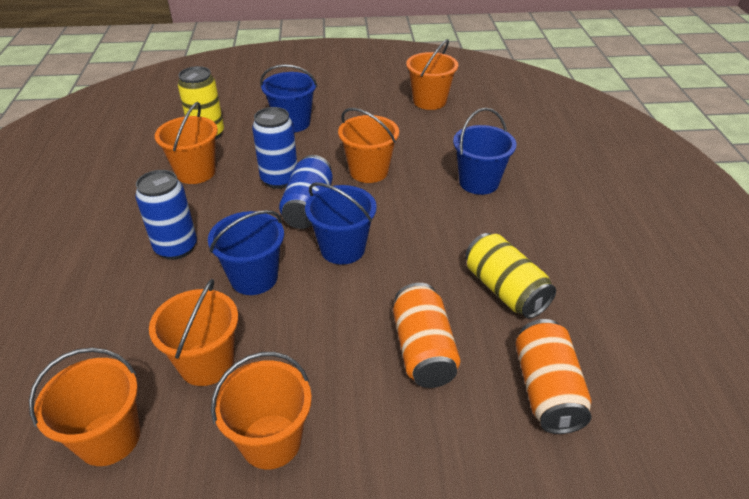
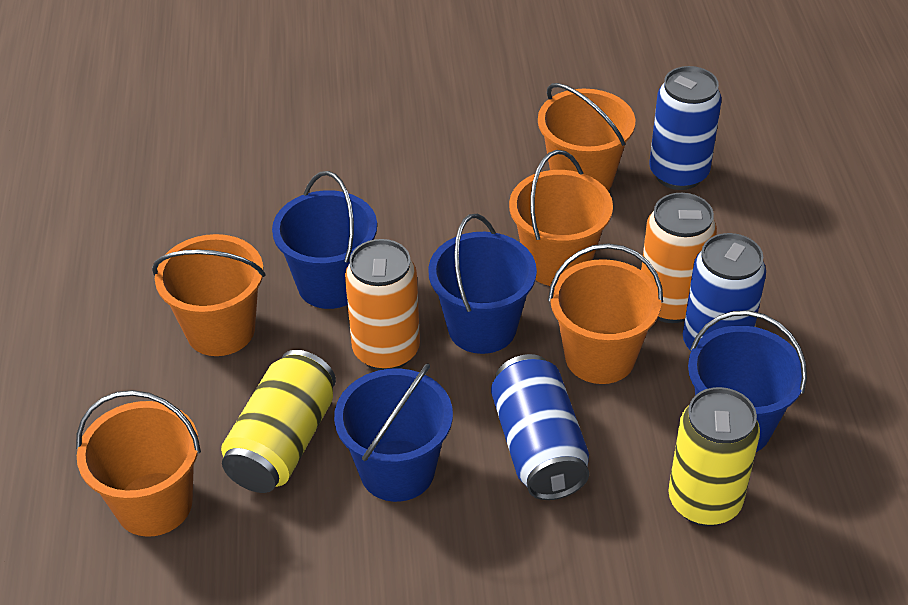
orange bucket: [29,348,140,466] [149,279,238,386] [155,102,218,184] [211,352,312,469] [338,108,399,183] [406,39,458,110] = 6 -> [76,390,201,537] [152,234,265,356] [509,150,613,286] [538,83,635,191] [548,243,663,384] = 5

